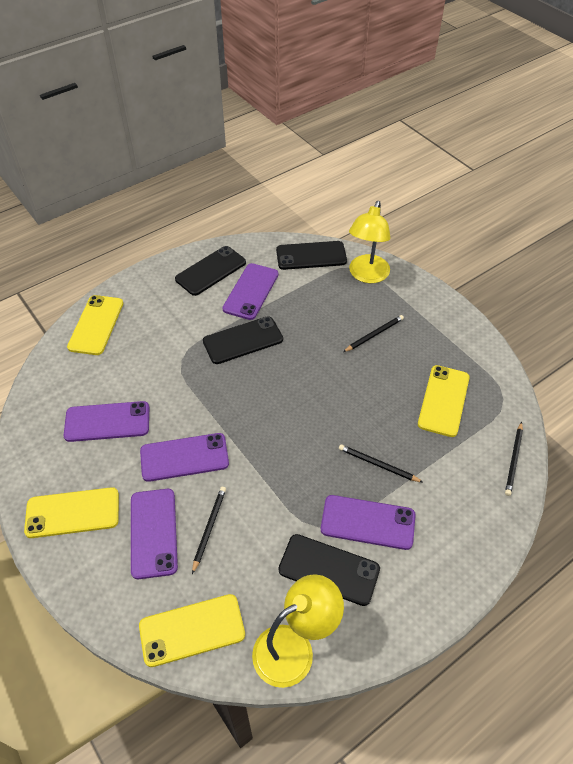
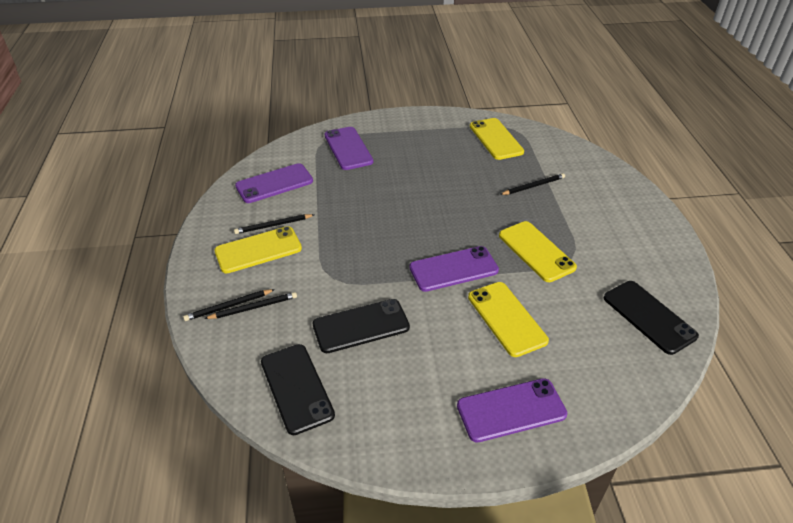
black phone: [175,246,246,296] [203,316,283,364] [276,241,347,270] [278,534,380,606] = 4 -> [261,344,335,435] [313,299,410,353] [604,281,699,355] = 3
purple phone: [64,401,149,442] [131,489,178,579] [140,433,229,482] [222,263,278,320] [321,495,416,550] = 5 -> [235,163,313,203] [325,127,373,170] [409,246,499,292] [457,378,567,443] = 4
yellow lamp: [252,574,344,688] [349,201,391,283] = 2 -> none = 0

